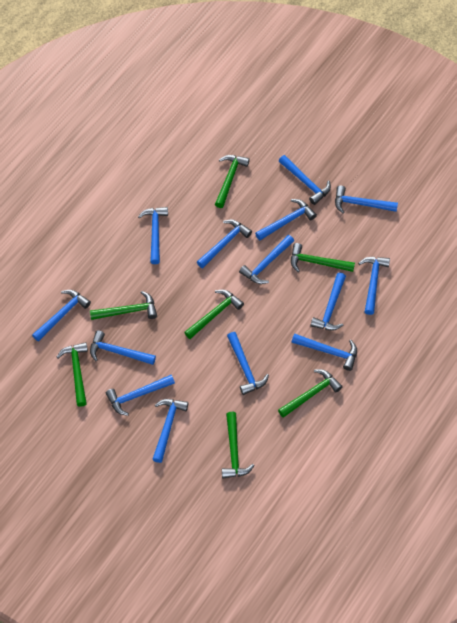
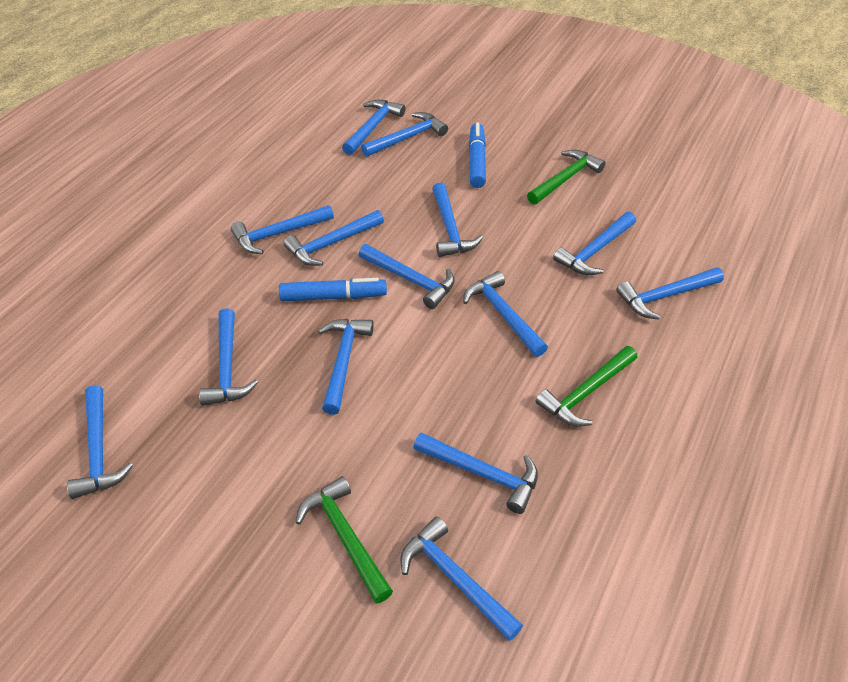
blue marker: none = 0 -> [279,278,387,301] [469,123,486,188] = 2
green hammer: [57,342,88,407] [90,291,157,320] [184,290,244,339] [215,155,250,208] [222,412,255,478] [278,369,343,418] [291,243,355,272] = 7 -> [295,476,393,603] [527,150,606,205] [536,346,637,427] = 3

